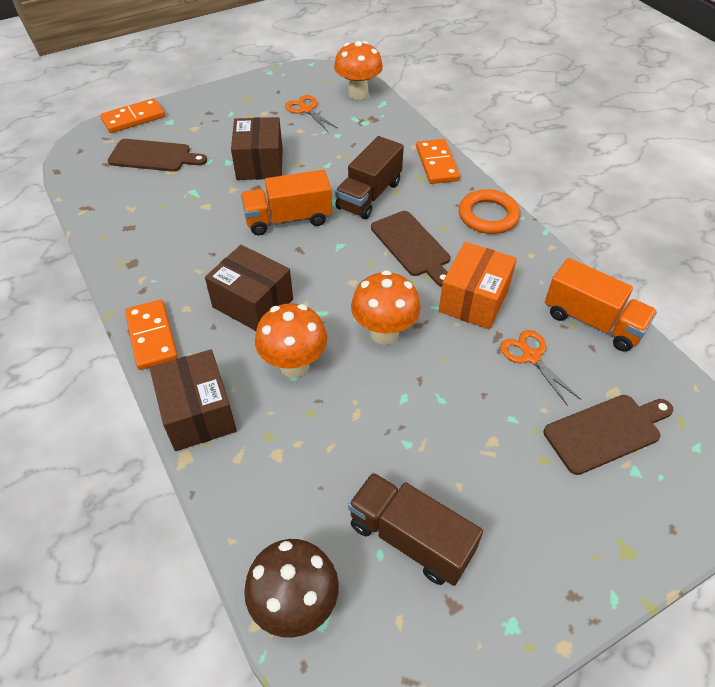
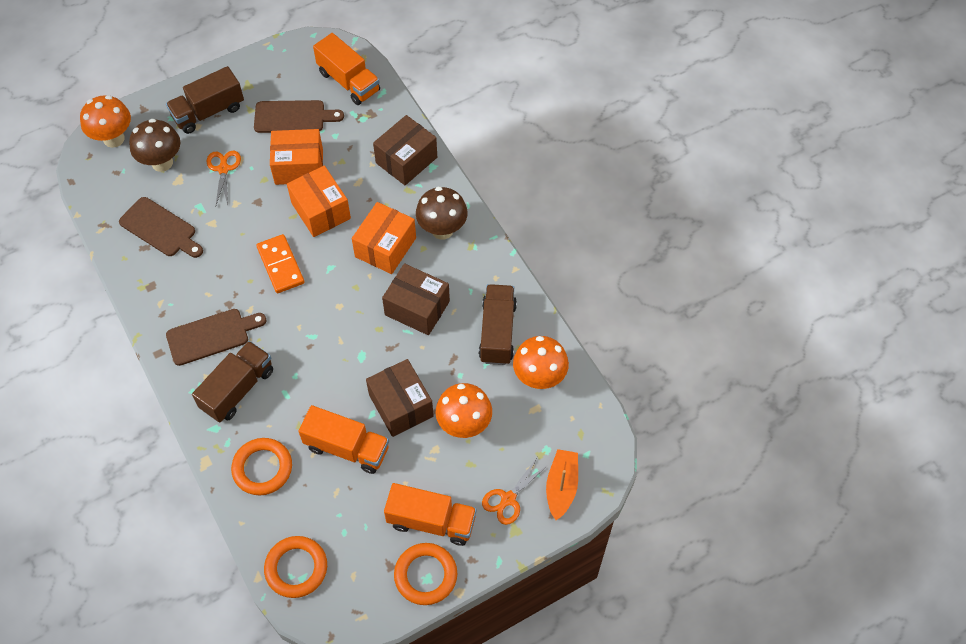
brown mushroom: [244,539,339,638] = 1 -> [129,119,180,172] [416,187,468,240] = 2
brown truck: [335,136,404,219] [348,472,483,586] = 2 -> [166,66,244,134] [192,341,273,422] [479,284,517,365] = 3
orange boat: none = 0 -> [546,449,578,520] = 1
orange box: [439,242,517,330] = 1 -> [270,129,323,185] [287,166,351,237] [352,202,416,274] = 3
orange domino: [100,98,165,133] [125,300,178,370] [416,139,460,184] = 3 -> [256,234,304,293] = 1
orange ring: [459,189,520,234] = 1 -> [231,438,292,495] [264,536,327,598] [394,543,457,605] = 3
orange truck: [241,170,332,235] [545,258,657,352] = 2 -> [298,405,389,474] [313,33,380,105] [384,483,477,546] = 3

